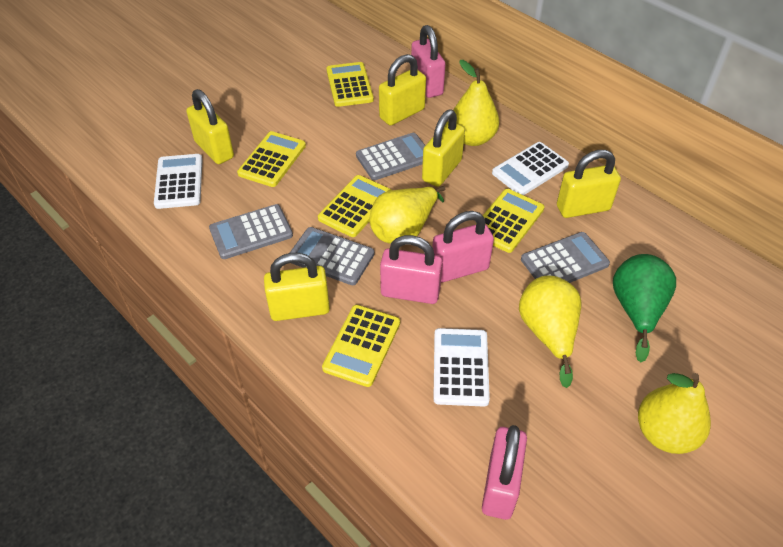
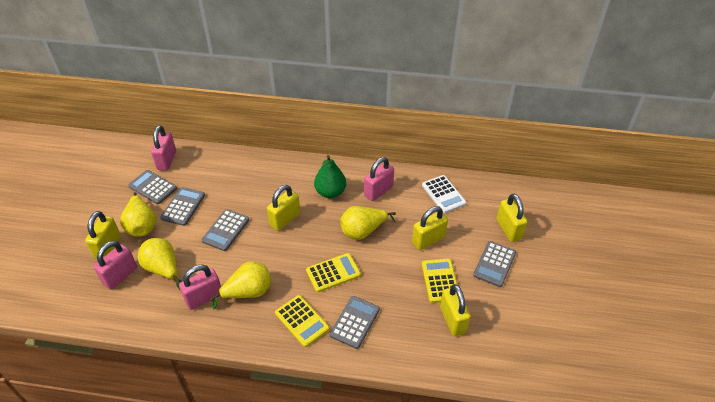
grey calculator: [209,204,293,259] [290,227,374,285] [356,133,425,180] [521,232,610,283] = 4 -> [128,170,177,204] [160,187,205,226] [202,209,249,251] [330,296,380,349] [473,241,516,287] = 5
white calculator: [154,154,203,209] [433,328,490,406] [492,142,569,195] = 3 -> [422,175,466,213] = 1
yellow calculator: [237,131,306,187] [318,175,391,237] [322,305,400,387] [326,62,374,107] [475,189,544,253] = 5 -> [275,295,330,347] [306,253,361,292] [422,258,457,303] = 3

